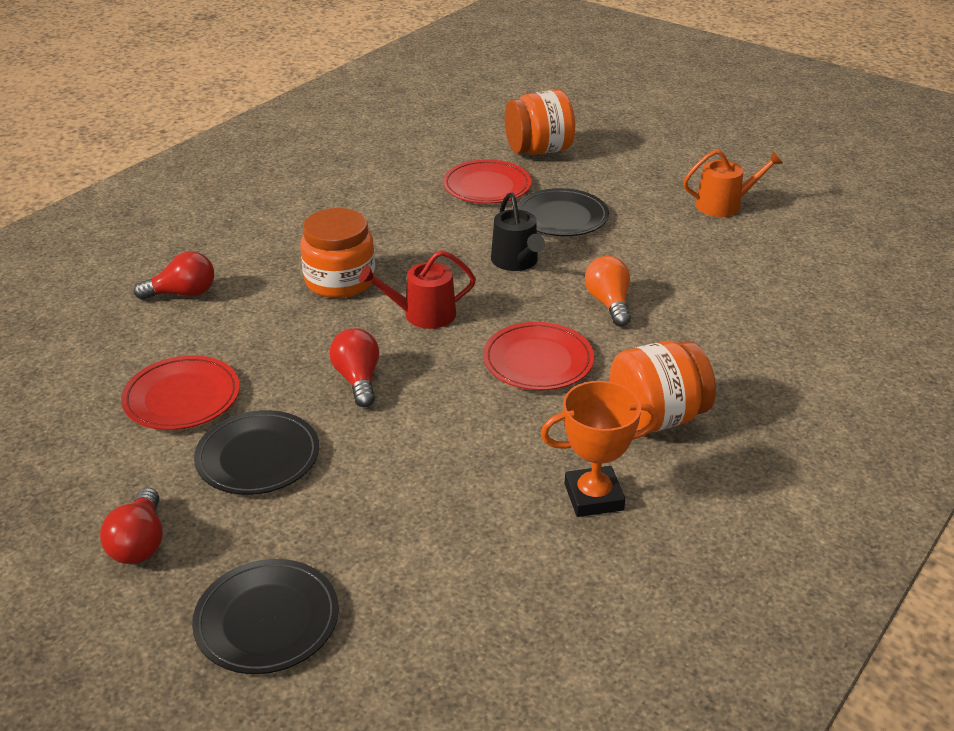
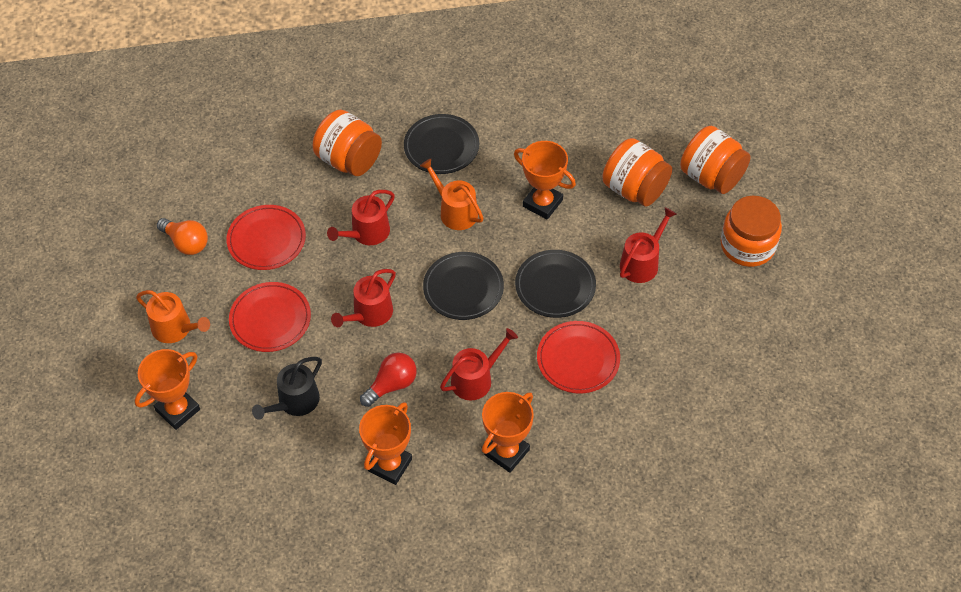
orange jar: [300,208,375,298] [505,90,575,155] [610,341,716,433] = 3 -> [313,110,382,176] [602,138,672,207] [680,126,751,194] [721,196,782,267] = 4
orange trophy: [541,381,659,517] = 1 -> [135,349,200,430] [359,402,412,485] [482,392,534,473] [514,141,576,220] = 4
orange watering can: [683,149,783,217] = 1 -> [136,290,210,343] [420,159,483,230] = 2
red light bulb: [100,488,163,564] [134,251,214,300] [329,328,379,407] = 3 -> [360,352,417,407] = 1
red watering can: [359,250,476,329] = 1 -> [327,190,395,245] [331,269,396,327] [440,328,518,401] [620,207,677,283] = 4

